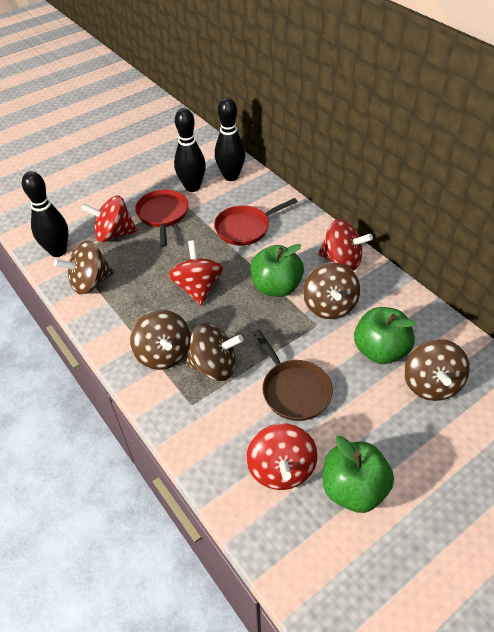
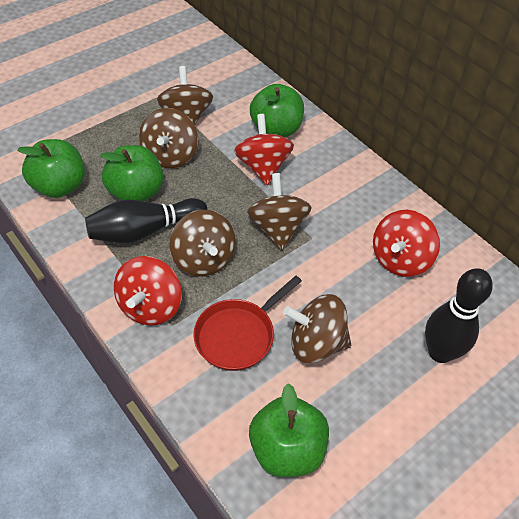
black bowling pin: [22,171,69,257] [174,108,206,192] [215,98,245,181] = 3 -> [85,198,208,243] [425,268,493,363] = 2
brown pan: [253,330,333,421] = 1 -> none = 0
green apple: [250,244,304,297] [323,436,394,513] [354,307,416,364] = 3 -> [17,139,85,198] [100,145,164,201] [249,383,329,477] [250,84,304,137] = 4
red pan: [135,189,188,247] [214,198,298,246] = 2 -> [193,276,302,371] = 1
red spinning top: [81,195,137,242] [168,240,223,306] [246,423,318,490] [318,219,373,271] = 4 -> [114,256,182,325] [234,114,294,186] [373,210,440,277] = 3

